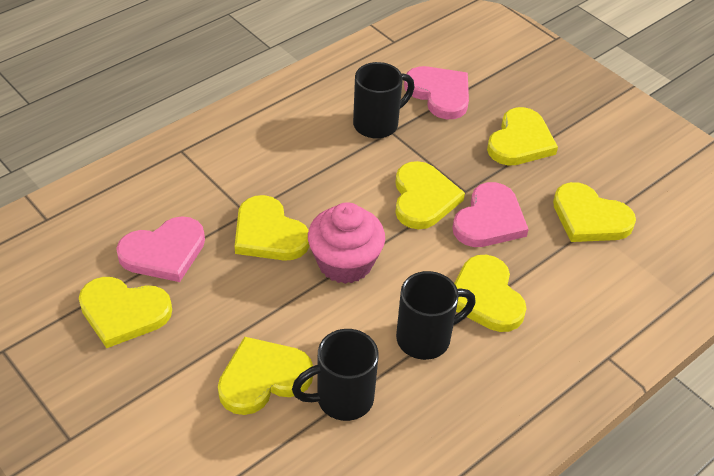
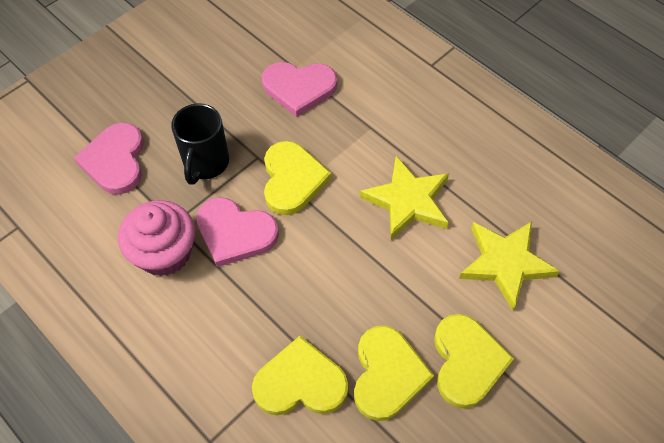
black mug: [292,329,379,421] [353,62,414,138] [396,271,476,360] = 3 -> [171,103,229,185] = 1
yellow heart: [79,277,172,348] [218,337,313,415] [235,195,310,261] [395,161,465,229] [454,255,527,332] [487,107,558,166] [553,182,636,242] = 7 -> [252,336,349,415] [264,141,331,215] [354,325,434,421] [434,314,514,408] = 4
yellow star: none = 0 -> [360,156,449,240] [459,221,560,311] = 2

